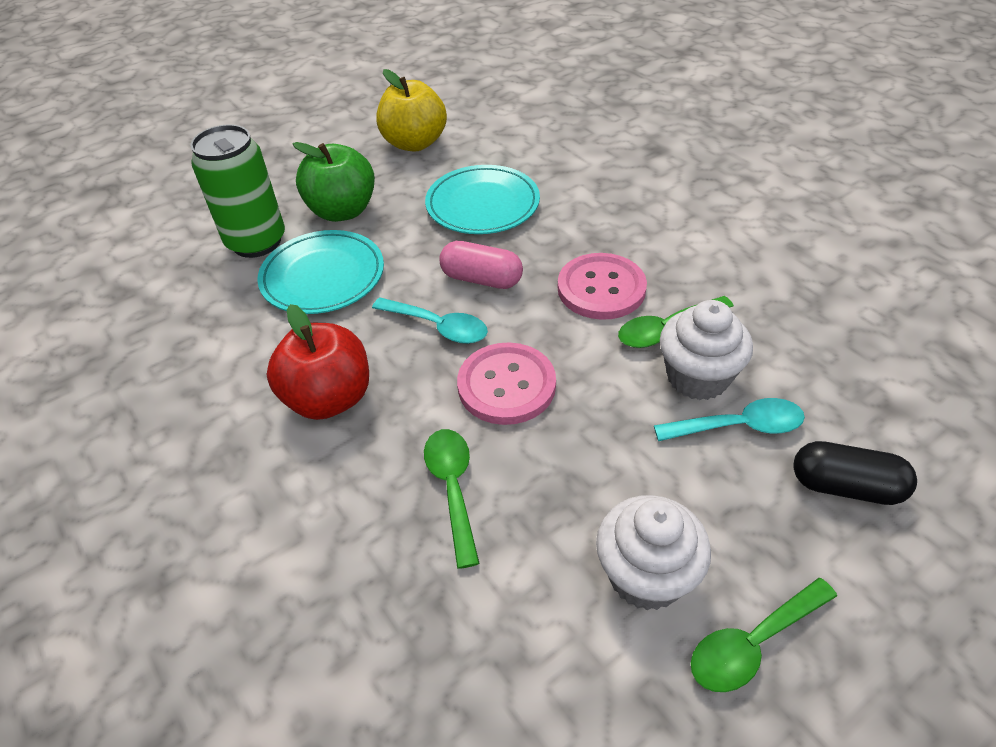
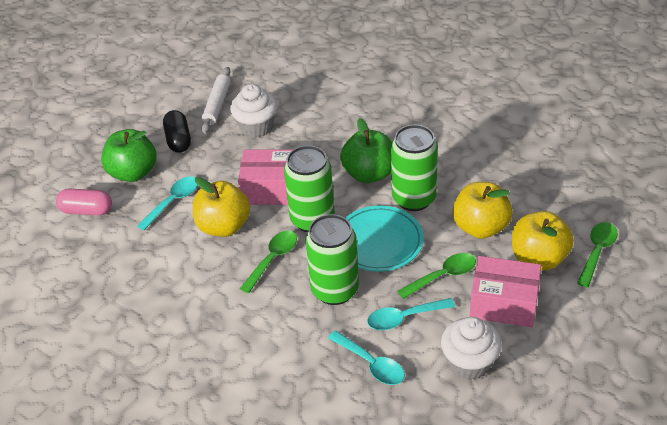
green apple: [293,142,375,222] = 1 -> [101,129,157,182] [340,118,392,183] = 2
green can: [190,125,285,258] = 1 -> [284,145,335,232] [306,214,359,305] [391,125,438,211] = 3
pink box: none = 0 -> [238,150,292,205] [470,256,541,327] = 2
pink button: [457,342,556,425] [558,253,647,320] = 2 -> none = 0
red apple: [267,304,369,420] = 1 -> none = 0
turquoise plate: [257,230,384,314] [425,165,540,234] = 2 -> [345,206,424,272] = 1
turquoise spoon: [372,298,488,344] [654,398,805,441] = 2 -> [137,176,198,230] [328,330,405,385] [367,298,455,330] = 3
white rolling pin: none = 0 -> [201,67,231,134] = 1
yellow apple: [376,69,447,152] = 1 -> [193,177,250,237] [452,182,512,239] [512,211,574,270] = 3

